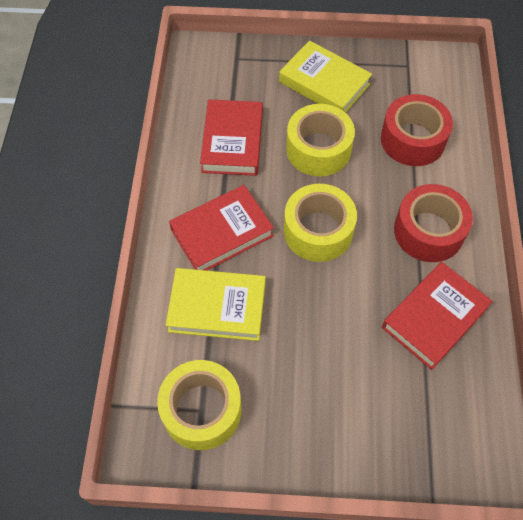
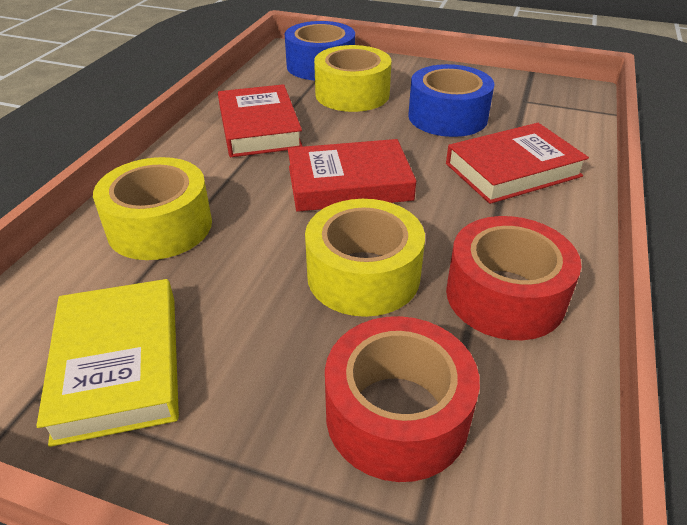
blue tape: none = 0 -> [285,21,355,80] [408,64,495,137] = 2
yellow book: [166,268,265,341] [279,40,372,113] = 2 -> [36,279,179,447] = 1

